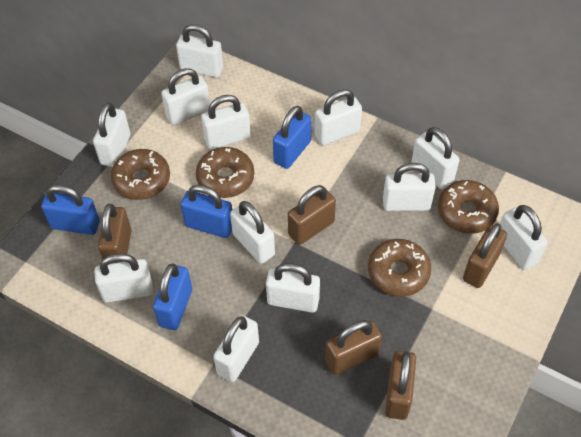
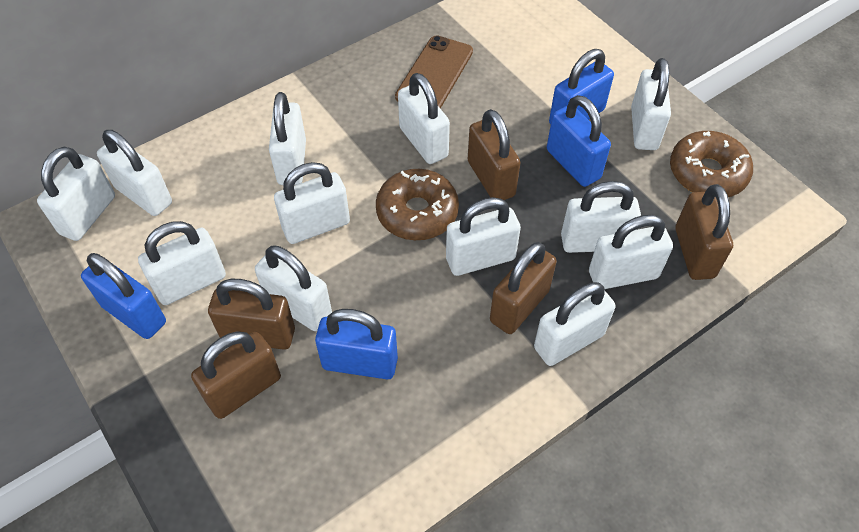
brown donut: [111,149,170,200] [196,147,254,198] [368,239,431,296] [438,180,499,234] = 4 -> [376,169,459,240] [670,131,753,197] = 2
brown phone: none = 0 -> [395,35,473,109] = 1

